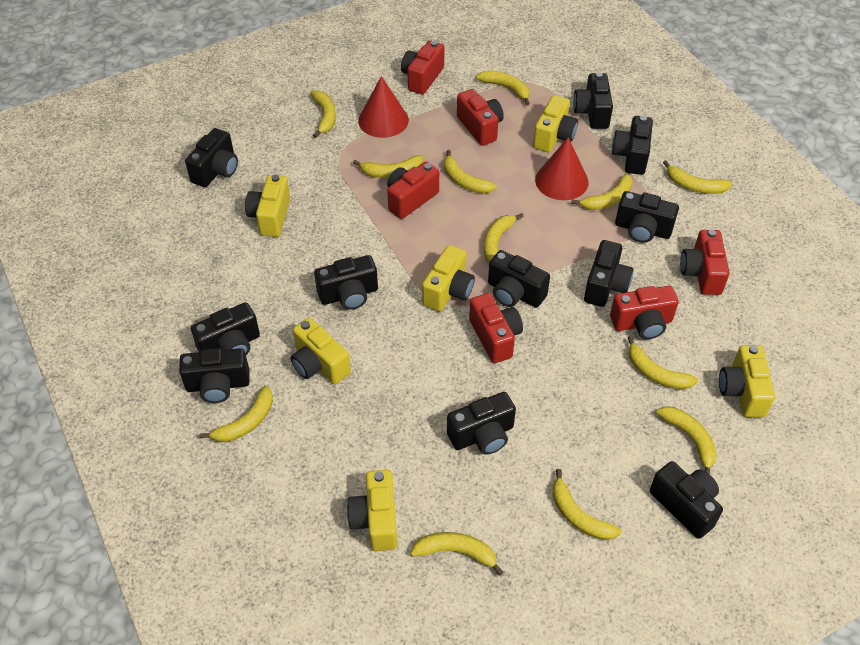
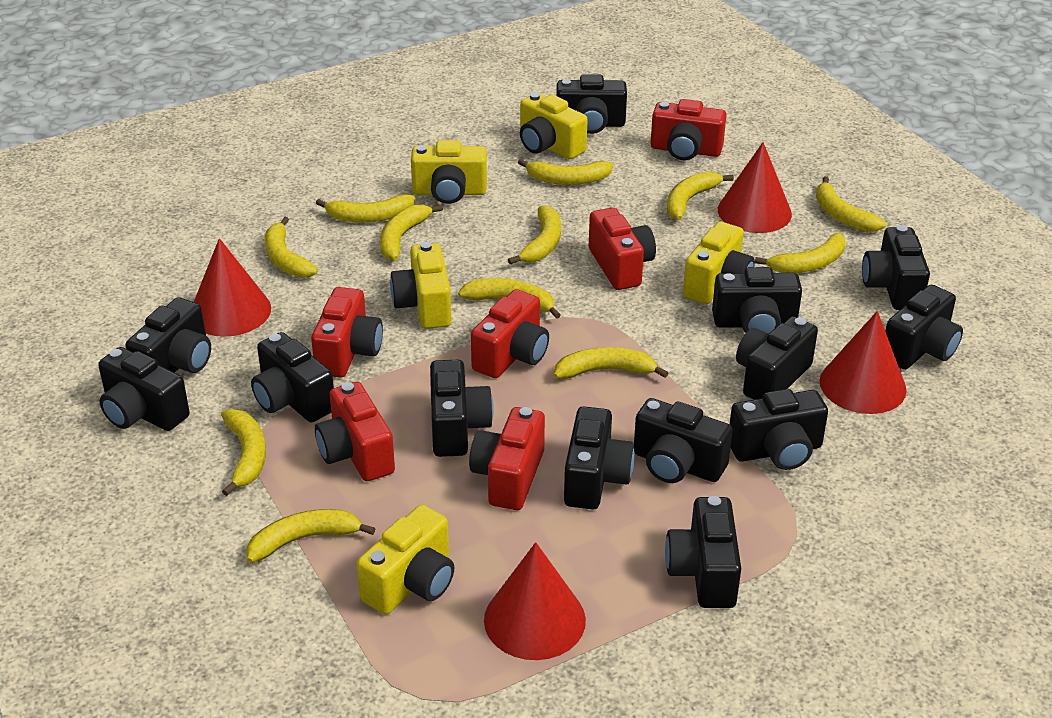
black camera: [179,348,250,403] [185,128,238,187] [191,302,260,355] [314,255,378,310] [447,392,516,455] [488,250,550,308] [573,72,613,129] [584,240,634,307] [612,116,653,175] [615,191,679,243] [650,461,723,539] = 11 -> [98,347,190,431] [126,297,211,373] [251,332,334,422] [430,360,494,457] [556,74,627,134] [564,406,635,509] [634,398,733,483] [665,496,741,608] [712,267,802,334] [730,389,828,470] [736,316,818,400] [862,225,930,310] [885,285,963,370] = 13
red cone: [358,76,409,138] [535,137,588,200] = 2 -> [194,238,271,337] [484,542,586,660] [718,142,792,233] [820,311,907,414] = 4
yellow camera: [245,174,290,237] [290,318,351,384] [347,470,398,551] [422,245,475,312] [533,95,578,152] [719,345,775,417] = 6 -> [357,505,454,614] [390,242,451,329] [411,140,487,204] [520,93,588,159] [683,222,755,304] = 5

